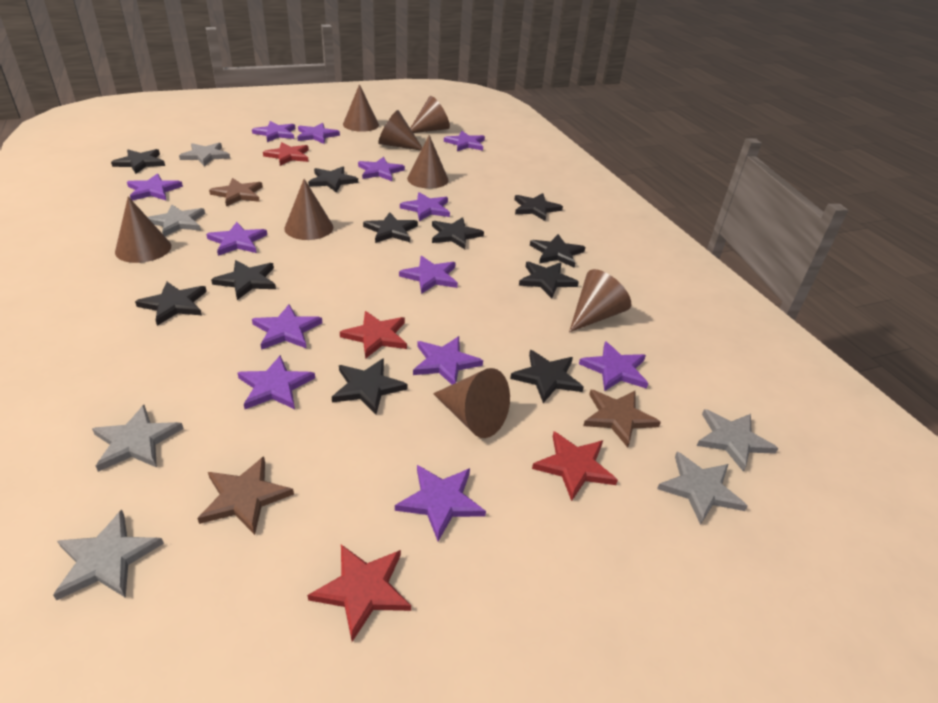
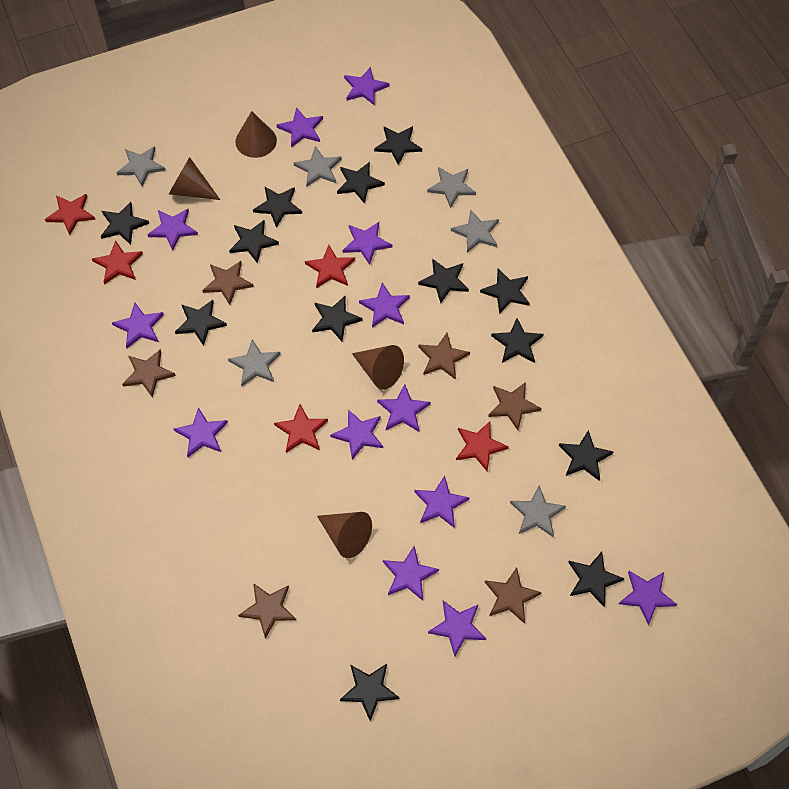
black star: [111,149,165,174] [135,282,207,326] [211,260,276,300] [308,167,358,193] [332,358,408,414] [363,212,418,243] [432,217,484,249] [510,350,584,403] [514,193,563,221] [519,261,579,298] [530,234,585,268] = 11 -> [101,202,149,245] [175,300,227,346] [229,220,279,264] [253,187,302,228] [312,296,363,341] [337,162,385,204] [340,664,400,721] [374,126,422,165] [418,259,469,303] [480,269,530,314] [491,318,544,363] [559,430,614,481] [568,552,624,607] = 13
brown cone: [115,196,171,263] [284,179,334,240] [343,84,379,132] [378,110,422,150] [407,135,449,189] [410,96,450,133] [433,368,510,438] [569,269,631,332] = 8 -> [169,157,220,200] [235,111,277,158] [317,512,372,558] [352,345,404,390] = 4
brown star: [197,456,294,535] [209,178,263,207] [583,390,661,448] = 3 -> [122,349,176,398] [202,261,254,305] [238,583,296,639] [418,333,470,380] [485,567,542,624] [488,382,542,430] = 6
red star: [263,142,309,166] [307,544,411,642] [340,311,407,359] [532,431,618,501] = 4 -> [45,194,96,235] [92,240,143,285] [274,404,328,453] [305,245,355,288] [456,421,509,472] = 5

